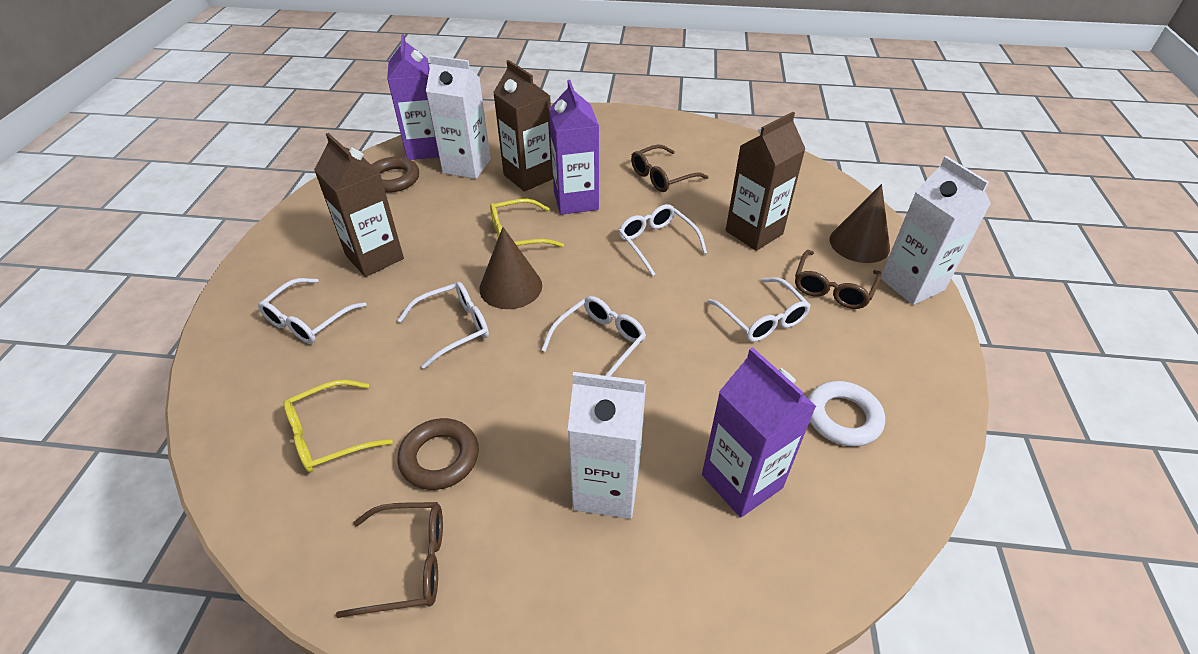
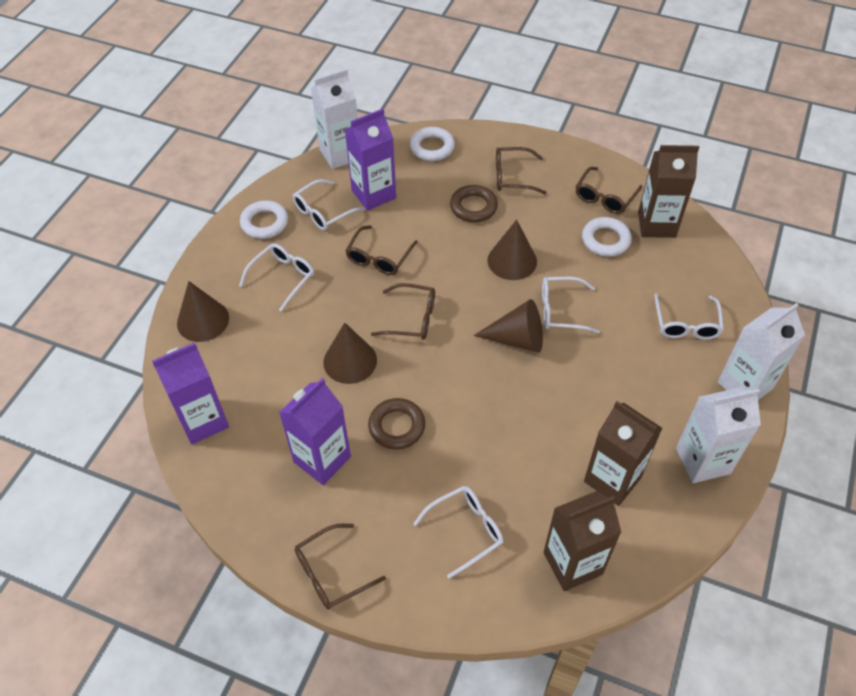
brown cone: [479,227,542,309] [830,184,890,263] = 2 -> [177,281,229,342] [323,322,377,384] [474,299,543,353] [487,220,537,280] = 4
brown glasses: [336,502,443,618] [631,144,709,192] [795,250,881,309] = 3 -> [294,524,386,610] [345,225,418,275] [371,283,435,340] [496,147,547,194] [576,167,642,214] = 5
white ring: [808,381,885,447] = 1 -> [240,200,288,239] [410,127,455,161] [582,217,632,257] = 3
yellow glasses: [283,380,393,472] [490,199,564,247] = 2 -> none = 0

